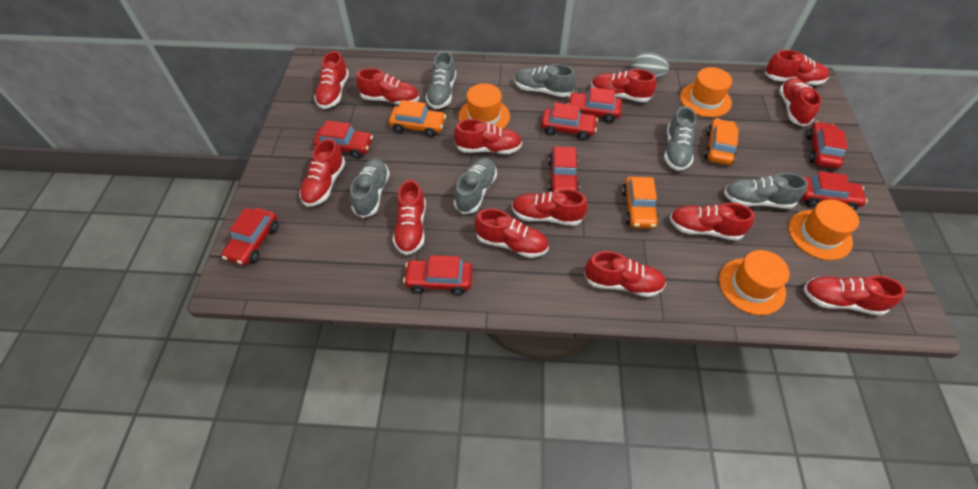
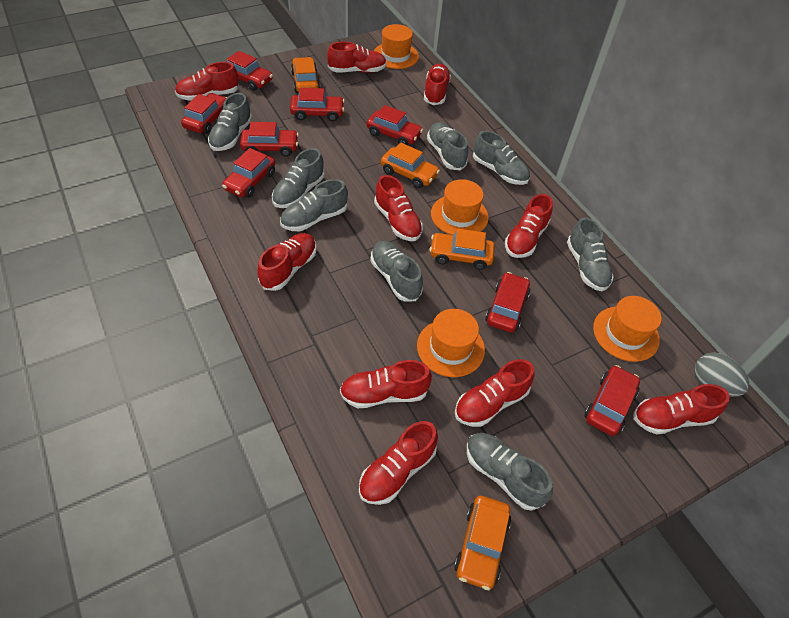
grey shoe: [350,159,390,218] [426,51,456,109] [454,158,497,214] [514,64,576,97] [664,106,697,171] [724,173,808,209] = 6 -> [208,93,252,151] [272,148,325,208] [280,179,348,231] [370,241,423,301] [427,122,468,170] [467,433,553,511] [473,131,530,185] [567,217,614,291] = 8
orange car: [389,100,446,137] [622,177,659,228] [704,118,739,165] = 3 -> [291,57,320,93] [381,143,440,188] [430,229,495,270] [454,496,511,590] = 4
red shoe: [299,139,345,206] [314,51,349,109] [356,68,419,105] [393,180,426,255] [454,119,522,154] [475,208,549,258] [512,189,588,226] [584,251,666,297] [591,69,657,102] [669,203,754,241] [765,50,829,85] [779,78,821,126] [803,275,905,316] = 13 -> [175,62,239,101] [257,233,317,291] [327,41,387,73] [340,360,432,408] [359,421,438,505] [374,175,423,241] [424,64,451,105] [455,359,534,427] [505,194,553,258] [634,384,730,435] = 10

